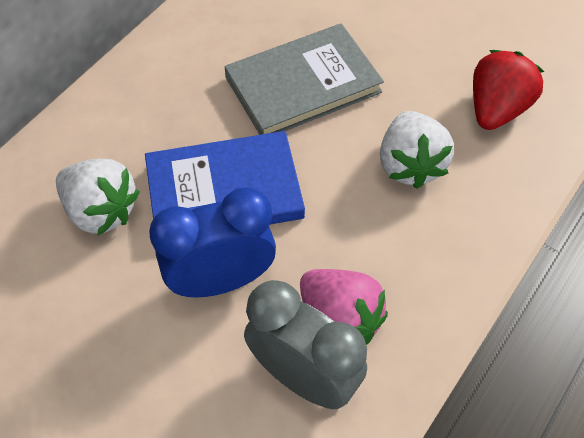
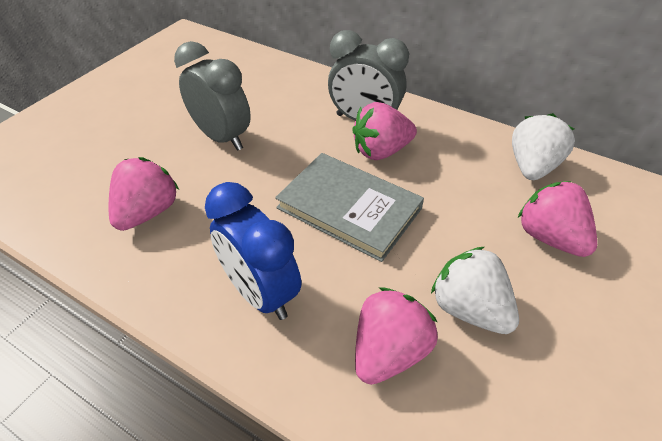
blue book: [145,131,305,224] = 1 -> none = 0
grey clock: [244,280,367,409] = 1 -> [174,41,251,151] [328,30,409,121] = 2
pink strawberry: [300,269,388,345] = 1 -> [109,157,179,231] [352,102,417,160] [355,287,438,385] [518,181,597,257] = 4
red strawberry: [473,50,544,130] = 1 -> none = 0

